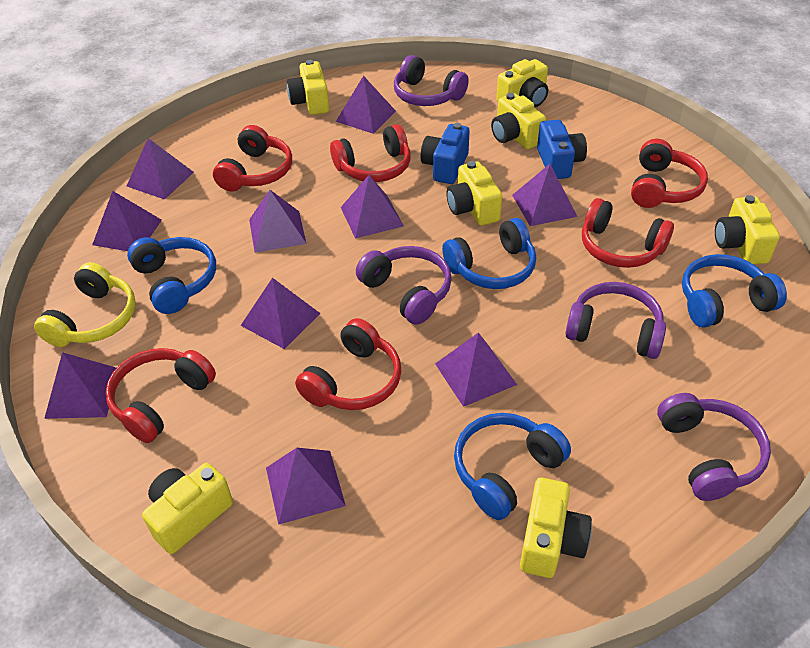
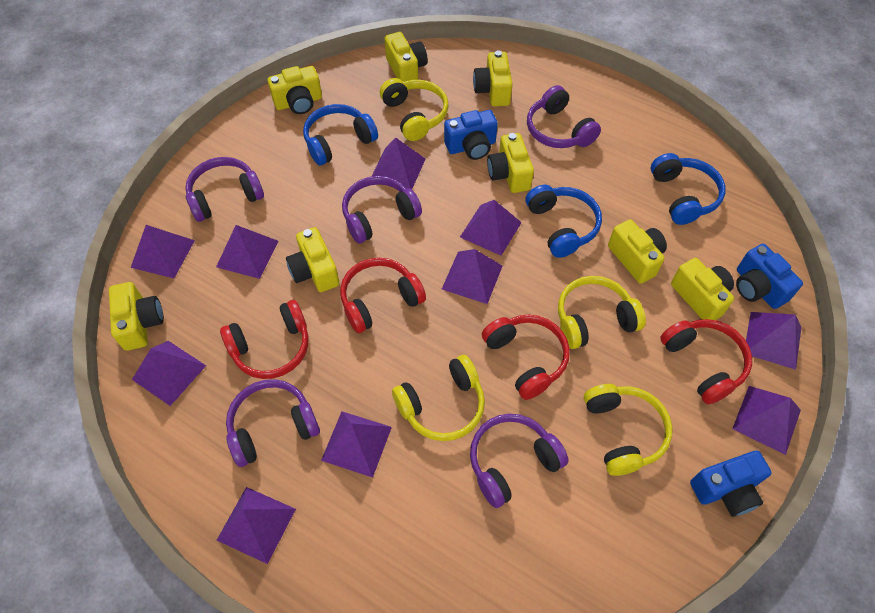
blue camera: [420,123,469,184] [537,120,587,179] = 2 -> [444,110,498,160] [690,451,772,517] [736,244,803,309] = 3
blue headphones: [127,237,216,314] [442,218,536,289] [454,413,571,520] [682,254,787,328] = 4 -> [303,104,378,166] [526,185,602,258] [651,153,726,225] = 3
purple headphones: [356,246,452,325] [394,55,469,106] [565,282,666,359] [657,393,771,501] = 4 -> [185,157,264,222] [226,379,320,467] [342,176,422,243] [470,414,569,508] [527,85,601,148] = 5
red headphones: [105,348,216,443] [213,125,292,192] [295,318,401,410] [330,124,411,182] [582,198,674,268] [631,139,708,208] = 6 -> [220,300,309,379] [340,258,426,333] [482,315,570,400] [660,319,752,404] = 4
yellow camera: [142,463,233,554] [287,60,329,115] [447,161,502,226] [491,93,546,150] [496,59,548,107] [520,478,592,578] [715,195,780,264] = 7 -> [109,282,164,351] [268,66,322,114] [286,227,339,292] [384,32,428,82] [473,50,513,107] [487,133,534,193] [608,219,667,284] [671,258,734,320] = 8
yellow headphones: [34,262,136,347] = 1 -> [380,78,449,141] [392,355,485,441] [558,276,646,349] [584,384,673,476] = 4

